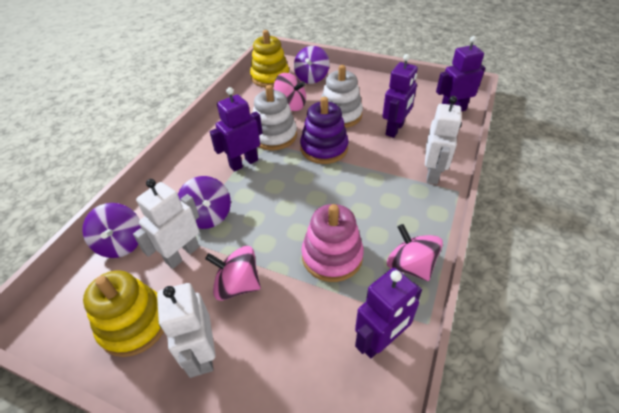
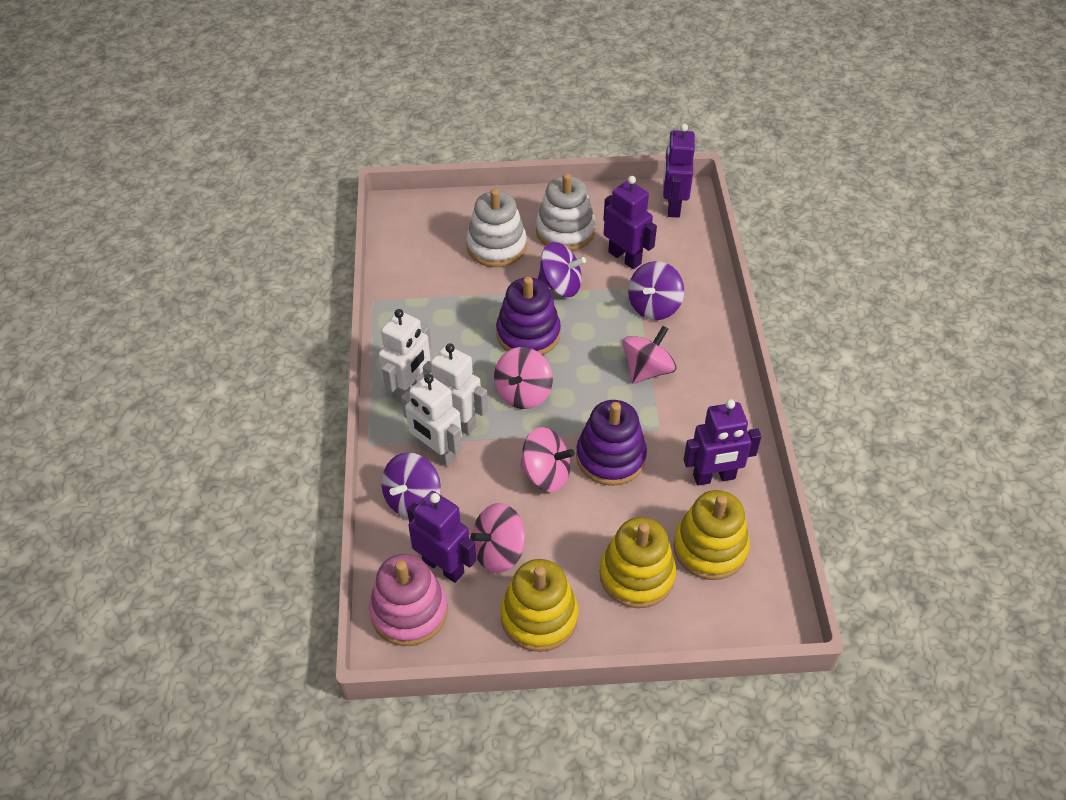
pink spinning top: [205,246,261,301] [274,73,306,111] [387,224,443,281] = 3 -> [470,503,525,573] [494,347,553,409] [520,427,575,492] [622,326,677,384] = 4
purple stacking toy: [300,97,349,164] = 1 -> [496,277,561,355] [576,400,647,486] = 2
yellow stacking toy: [83,270,164,357] [250,30,289,87] = 2 -> [500,559,578,652] [600,517,676,608] [673,490,750,580] = 3

